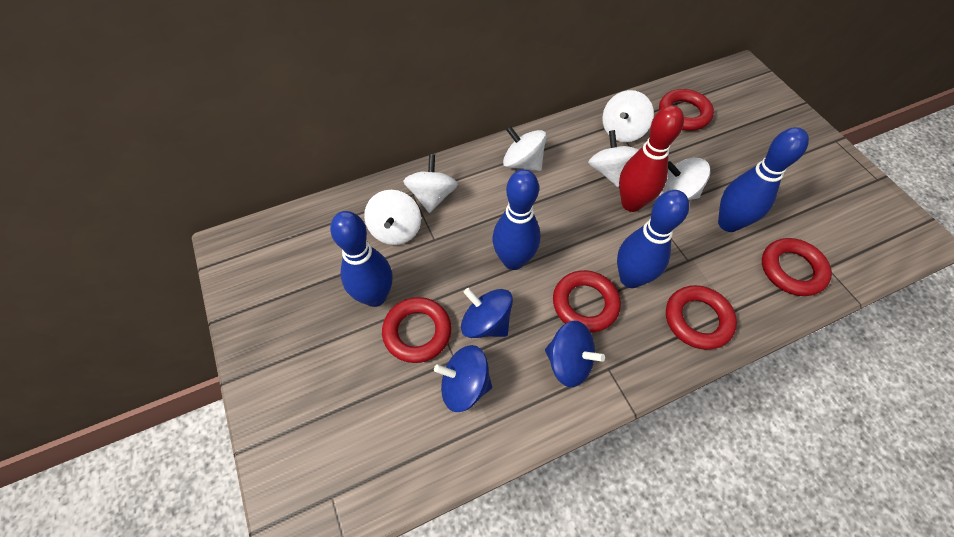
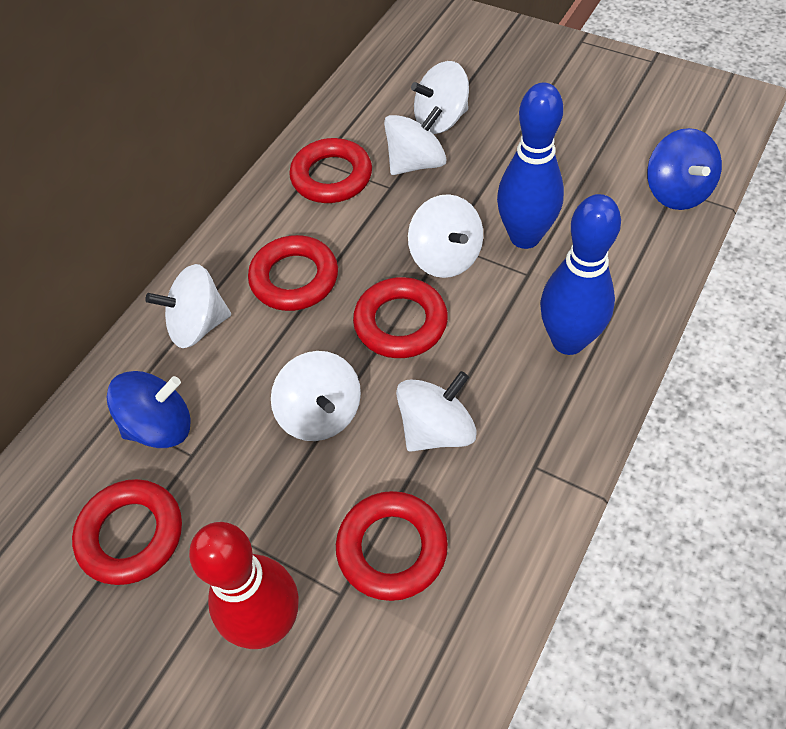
blue bowling pin: [330,211,393,307] [492,169,541,270] [617,190,689,288] [718,127,809,232] = 4 -> [497,82,564,249] [540,194,621,355] = 2
blue spinning top: [434,345,492,412] [461,288,513,338] [545,321,605,387] = 3 -> [107,371,191,448] [647,128,722,210] = 2

